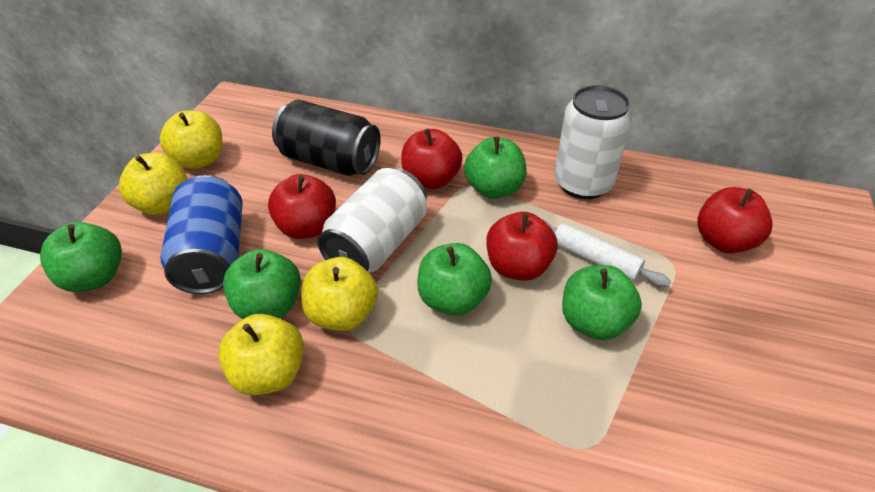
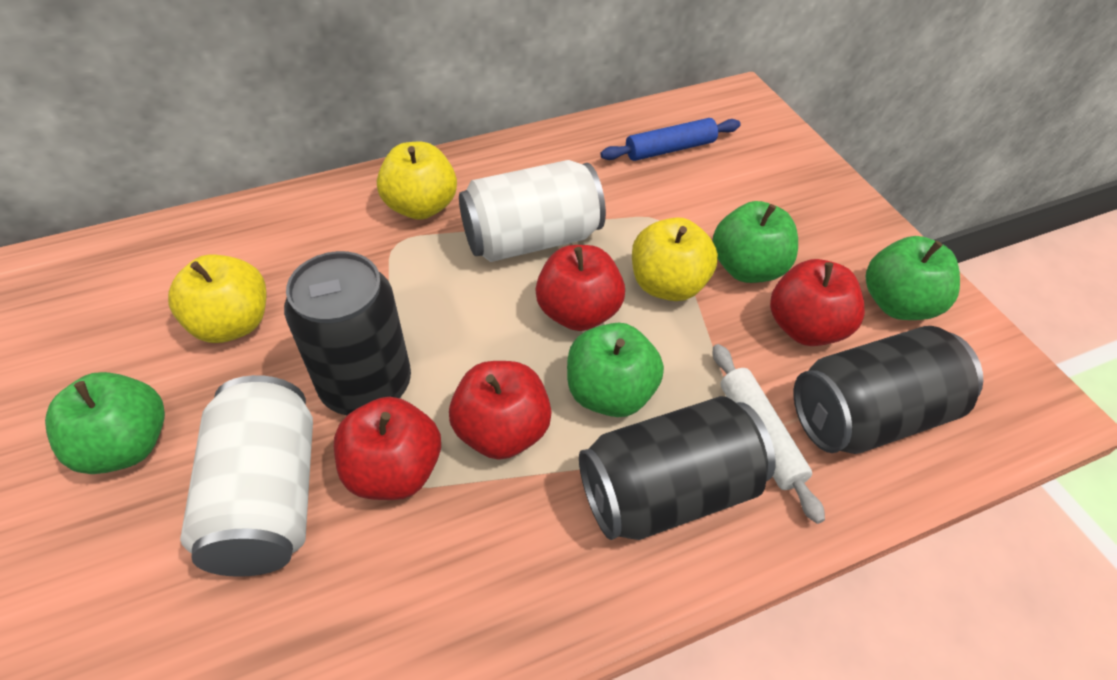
black can: [272,100,381,176] = 1 -> [284,251,411,415] [579,396,776,540] [794,326,983,454] = 3
blue can: [160,175,242,294] = 1 -> none = 0
blue rolling pin: none = 0 -> [601,118,741,161] = 1
green apple: [40,222,122,292] [223,249,301,319] [417,243,492,316] [464,137,527,199] [562,265,642,340] = 5 -> [45,372,165,474] [567,323,664,417] [713,201,798,283] [865,236,960,320] = 4
yellow apple: [119,153,187,215] [160,111,222,169] [218,314,304,395] [302,257,378,331] = 4 -> [168,255,267,343] [377,142,457,220] [632,217,718,301] = 3

